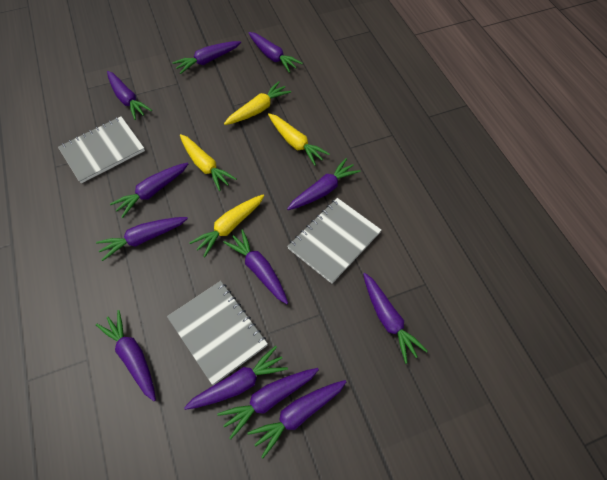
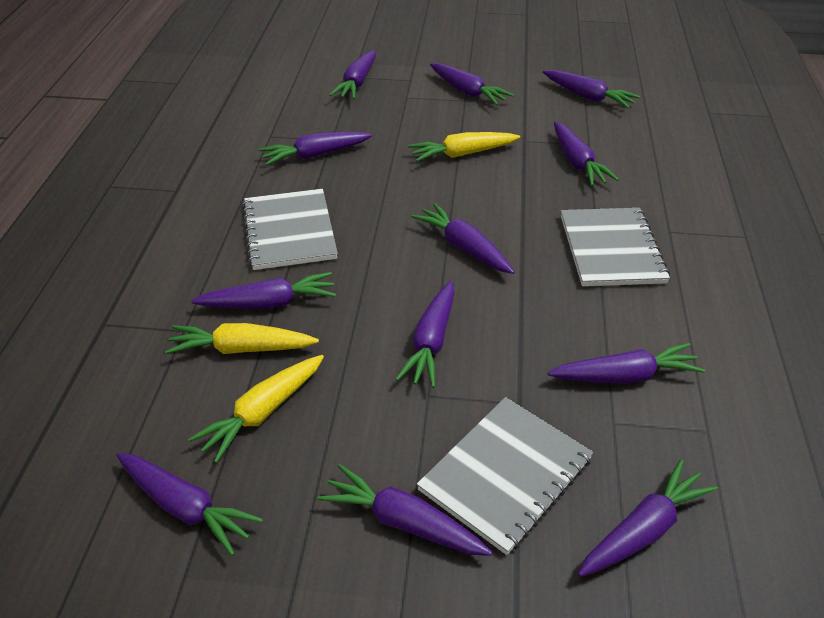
yellow carrot: [180,134,237,191] [189,194,265,257] [224,81,291,125] [268,113,330,166] = 4 -> [165,323,319,354] [188,355,324,463] [408,132,520,162] = 3

